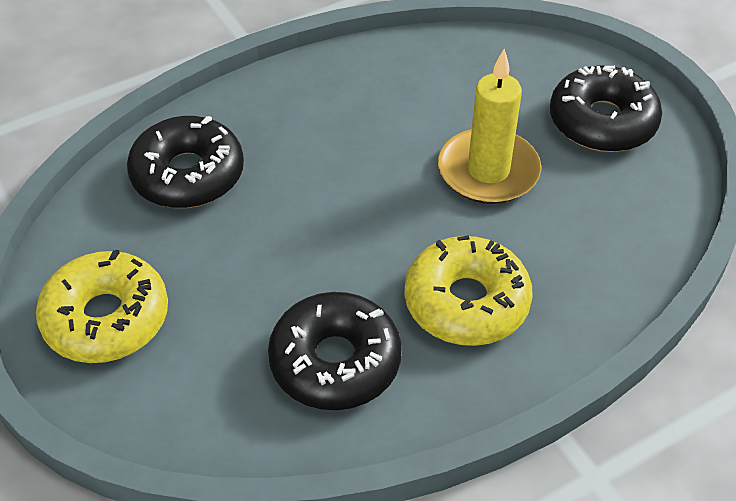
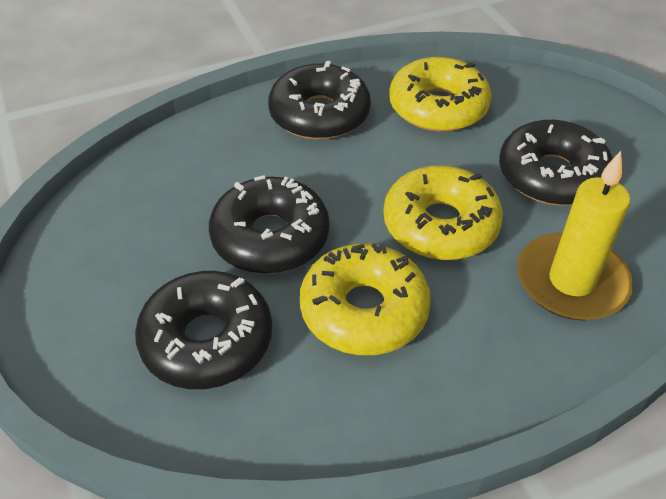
black donut: [127,116,244,208] [268,292,402,410] [550,65,662,152] = 3 -> [135,271,272,389] [209,175,329,274] [268,61,371,140] [499,120,613,206] = 4
yellow donut: [36,250,168,363] [404,235,533,346] = 2 -> [300,243,431,355] [383,165,503,260] [389,57,492,132] = 3

